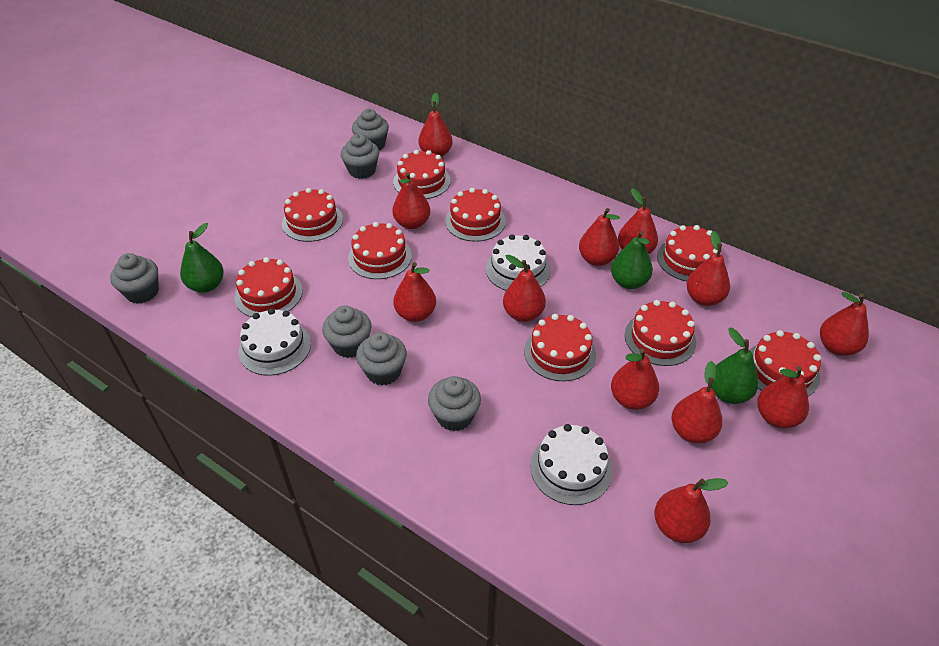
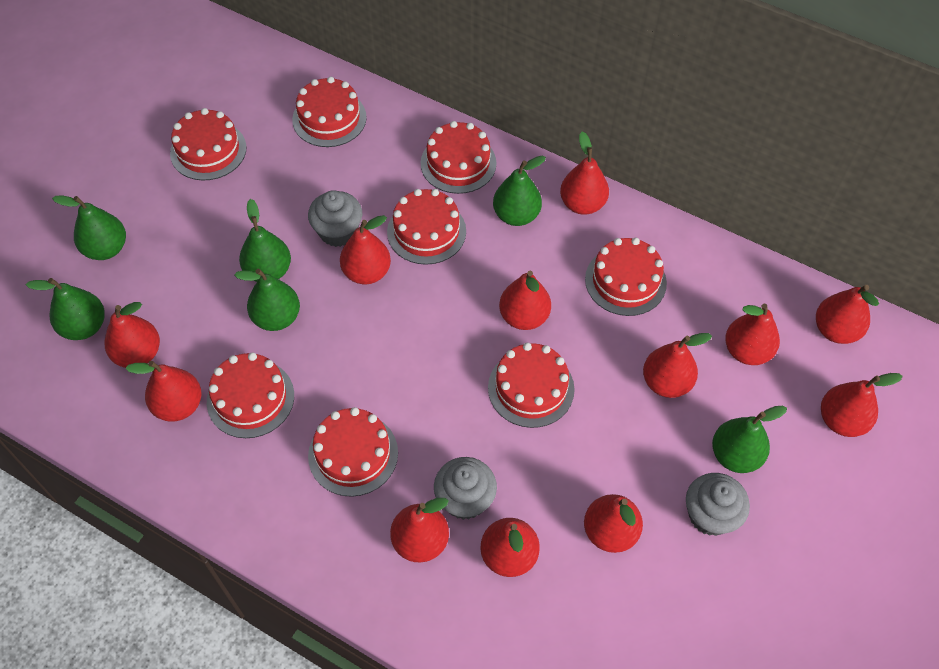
green pear: [180,223,224,293] [611,231,653,289] [711,328,759,404] = 3 -> [26,278,105,340] [52,195,126,260] [234,269,300,331] [239,199,291,282] [493,155,546,226] [712,406,787,473] = 6
grey cupcake: [110,253,159,304] [322,306,372,358] [341,134,379,179] [352,109,389,150] [356,332,407,385] [428,376,481,431] = 6 -> [308,190,362,247] [434,457,497,520] [686,473,750,536] = 3
red cake: [235,257,303,317] [282,188,343,242] [348,222,412,279] [393,150,450,199] [445,188,506,242] [524,314,596,381] [625,300,696,366] [657,225,721,281] [750,330,821,396] = 9 -> [170,108,246,180] [207,352,294,438] [292,77,367,147] [308,407,398,497] [387,189,466,265] [421,121,497,194] [488,343,575,428] [585,237,667,316] = 8
white cake: [238,308,311,376] [486,234,551,291] [531,424,612,505] = 3 -> none = 0

